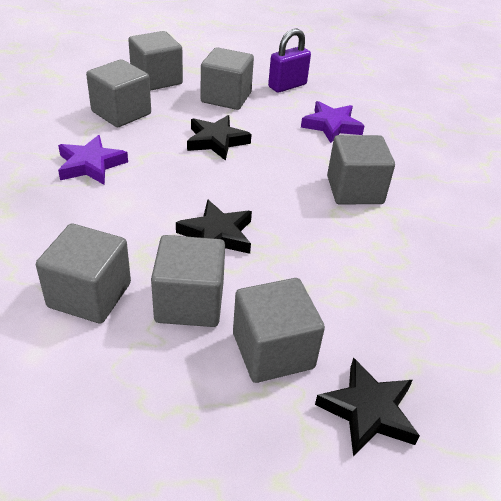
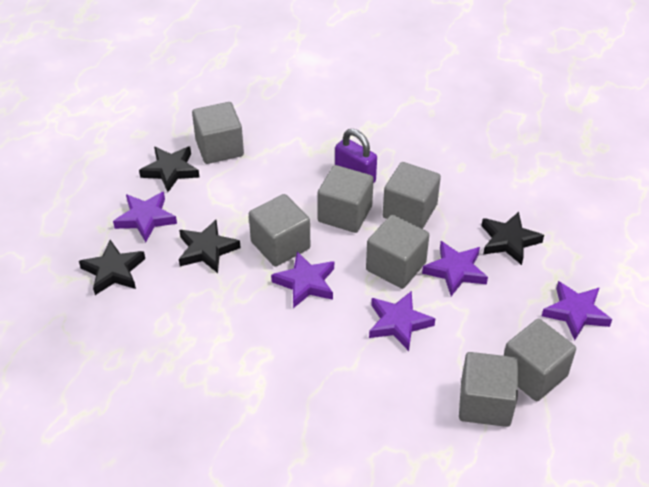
black star: [176,200,252,254] [187,115,252,161] [315,357,420,456] = 3 -> [79,240,145,295] [139,146,200,192] [179,220,241,273] [482,212,544,265] = 4
purple star: [58,135,128,185] [301,101,364,143] = 2 -> [113,192,177,242] [271,252,334,308] [369,291,435,351] [422,241,488,296] [542,281,612,340] = 5

